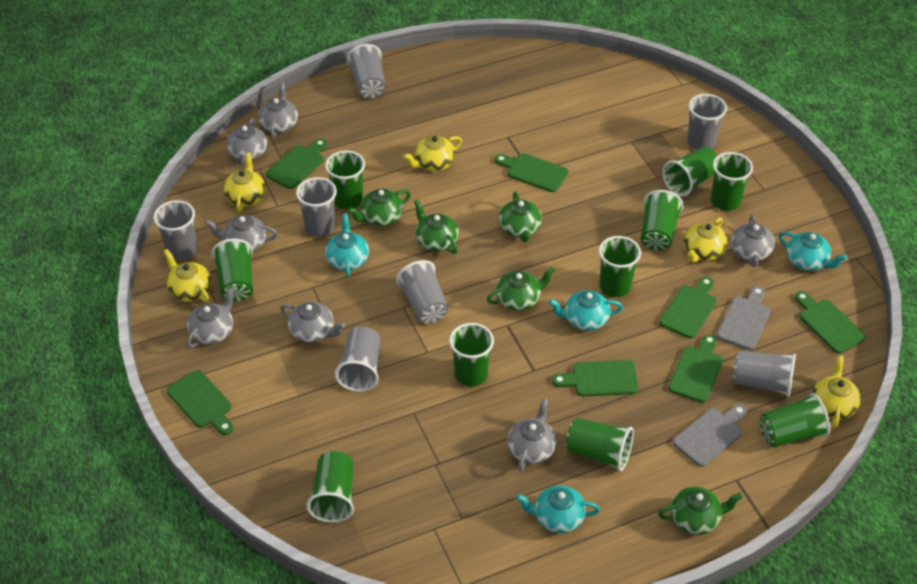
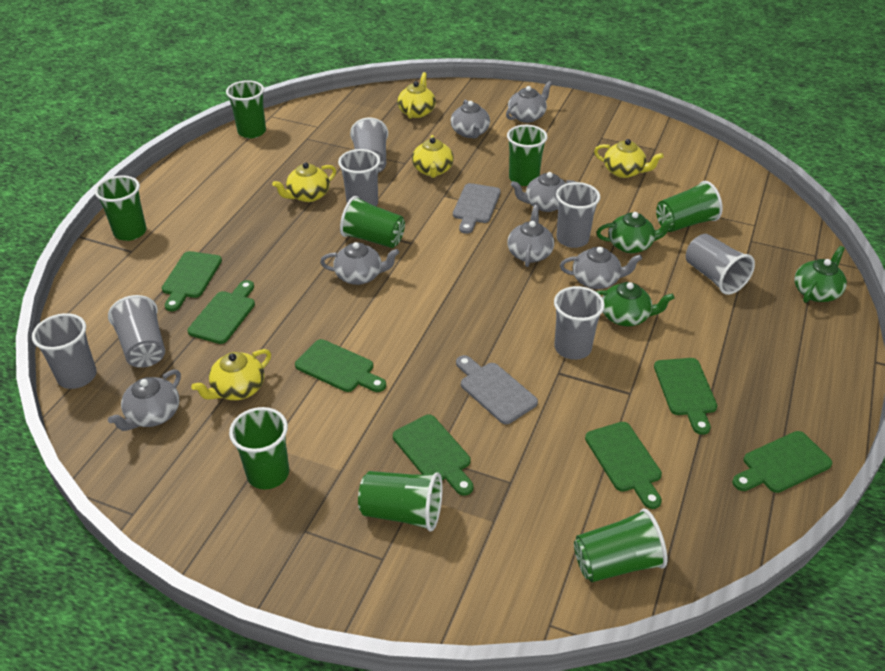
green cup: [211,239,253,301] [306,451,354,523] [325,150,365,209] [449,323,494,387] [566,418,634,472] [599,236,641,297] [641,190,684,250] [662,147,717,197] [711,152,753,211] [760,393,830,447] = 10 -> [95,175,147,241] [226,80,266,138] [229,407,289,489] [340,196,405,248] [358,471,443,531] [507,125,548,186] [574,509,668,582] [656,181,722,232] = 8
green teapot: [348,189,411,226] [414,199,459,254] [487,267,555,311] [499,191,542,242] [658,487,743,535] = 5 -> [596,212,675,253] [596,282,674,326] [794,246,847,303] = 3
turquoise teapot: [325,213,369,277] [516,485,600,533] [549,290,623,331] [779,231,847,271] = 4 -> none = 0

